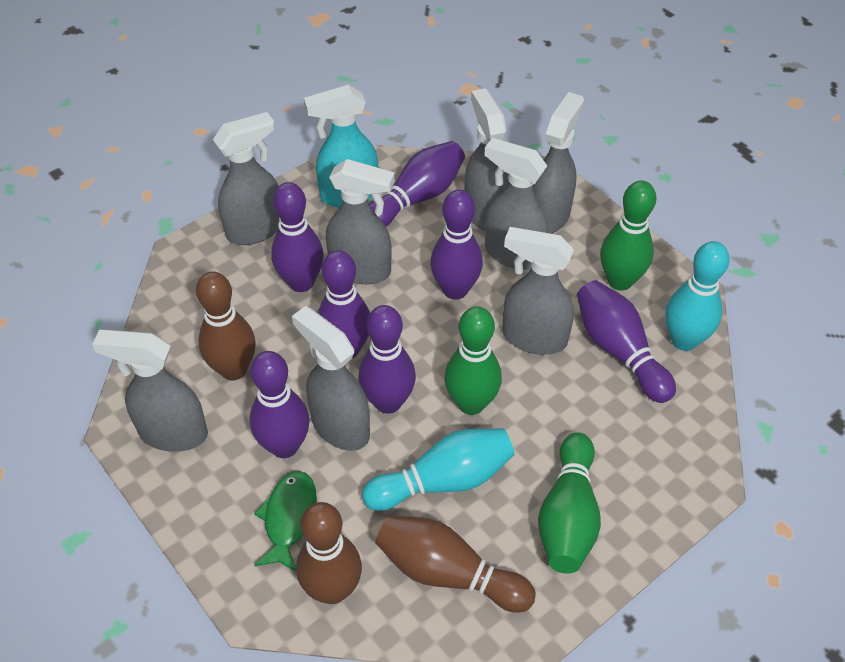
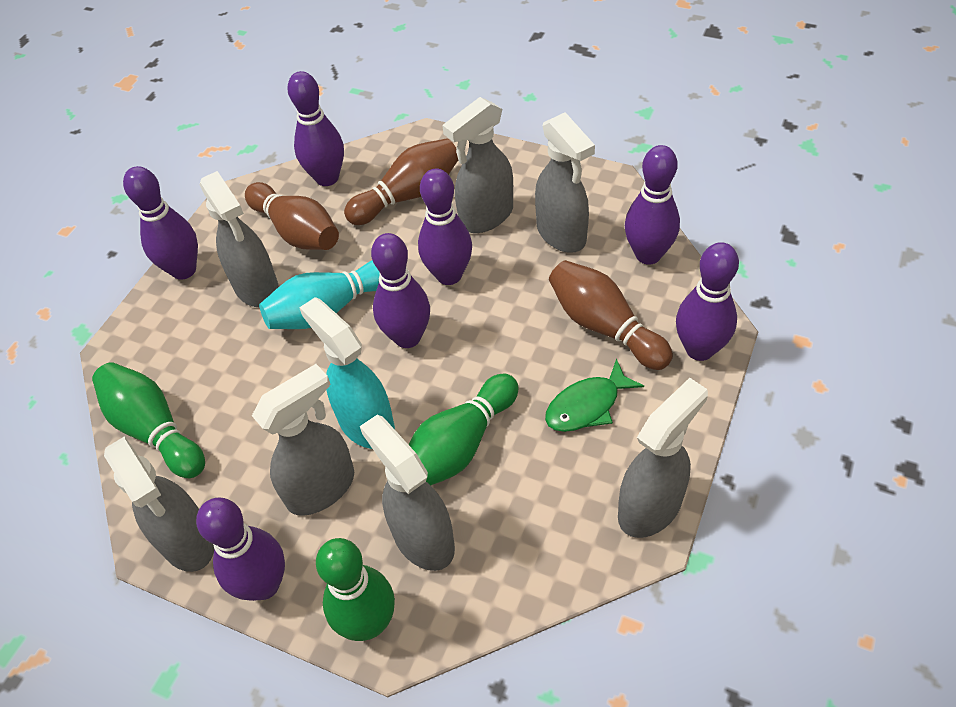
grey spray bottle: [92,329,208,452] [213,112,279,245] [292,306,370,451] [326,159,395,284] [464,88,509,231] [484,138,548,270] [502,227,574,355] [533,92,584,234] = 8 -> [104,436,214,572] [199,171,279,307] [252,364,354,516] [360,415,455,571] [442,97,513,233] [535,112,595,253] [618,378,708,538] = 7
turquoise bowling pin: [362,428,515,511] [665,241,730,351] = 2 -> [259,260,380,329] = 1

